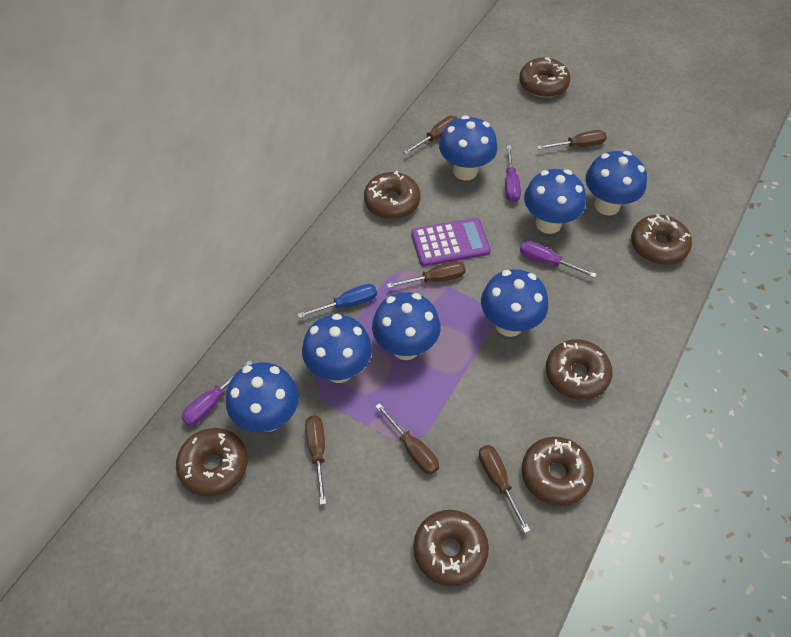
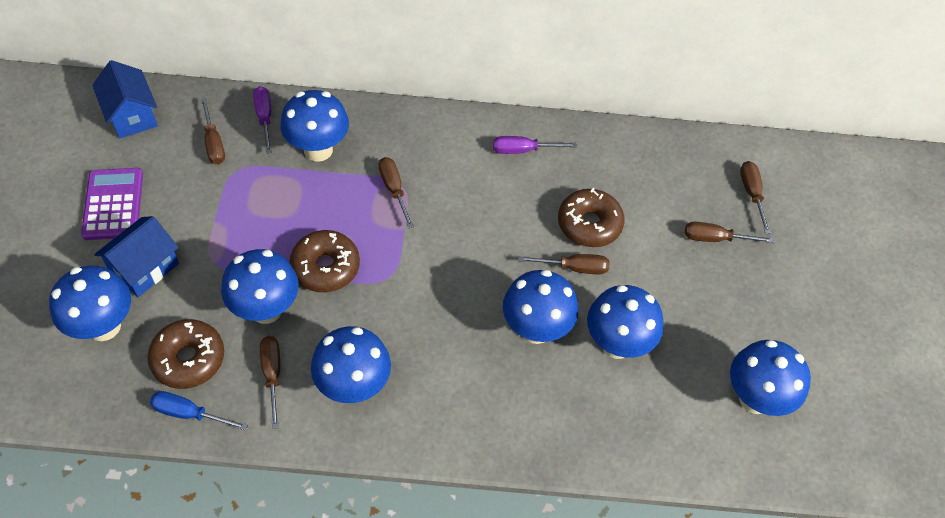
blue house: none = 0 -> [92,60,158,138] [94,216,179,297] = 2
brown donut: [176,428,248,497] [364,171,420,219] [413,510,489,586] [519,57,570,98] [522,437,594,506] [546,339,613,400] [631,214,692,265] = 7 -> [147,319,224,389] [289,230,360,292] [558,188,625,247] = 3
purple screwdriver: [181,360,253,426] [505,145,521,203] [520,241,596,278] = 3 -> [253,86,272,154] [493,136,577,154] = 2

